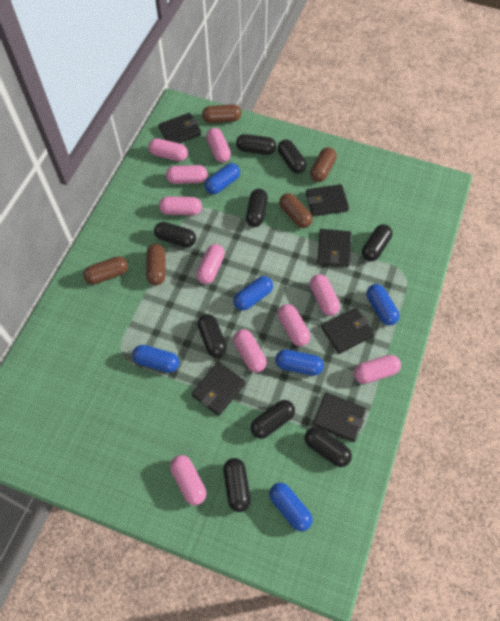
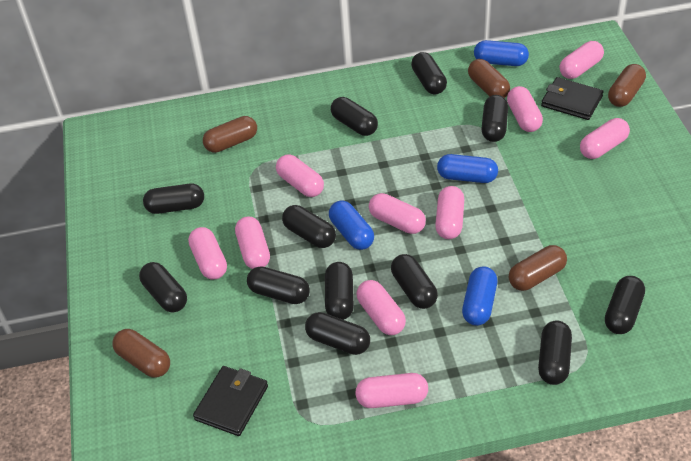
black capsule: [154,222,196,248] [197,314,227,358] [223,458,251,512] [236,134,276,155] [246,189,268,227] [250,400,295,439] [277,139,307,173] [304,427,352,467] [362,224,392,261] = 9 -> [139,262,187,312] [143,184,204,214] [247,266,310,304] [282,205,336,248] [305,312,370,355] [325,262,354,320] [331,97,378,136] [391,254,438,309] [411,52,447,94] [481,95,508,142] [538,320,572,385] [605,276,645,334] = 12
black wallet: [158,113,202,143] [191,362,246,416] [306,184,349,217] [313,392,367,442] [317,229,351,267] [321,308,374,354] = 6 -> [193,366,268,436] [541,77,604,120] = 2
blue capsule: [132,345,179,373] [205,163,240,194] [233,276,273,311] [269,483,313,532] [275,349,324,376] [366,284,400,326] = 6 -> [329,200,374,250] [437,154,498,183] [462,266,497,326] [474,40,529,66] = 4

